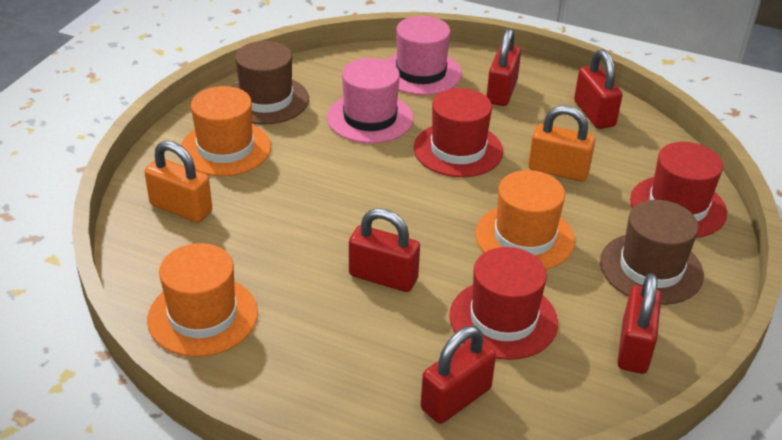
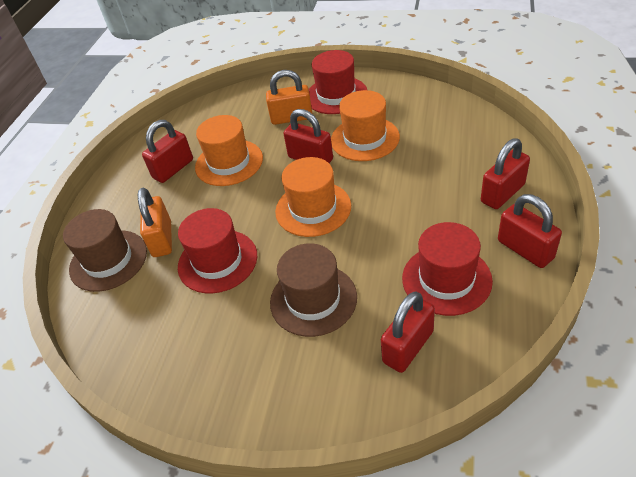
pink hat: [327,58,413,143] [386,16,462,95] = 2 -> none = 0

